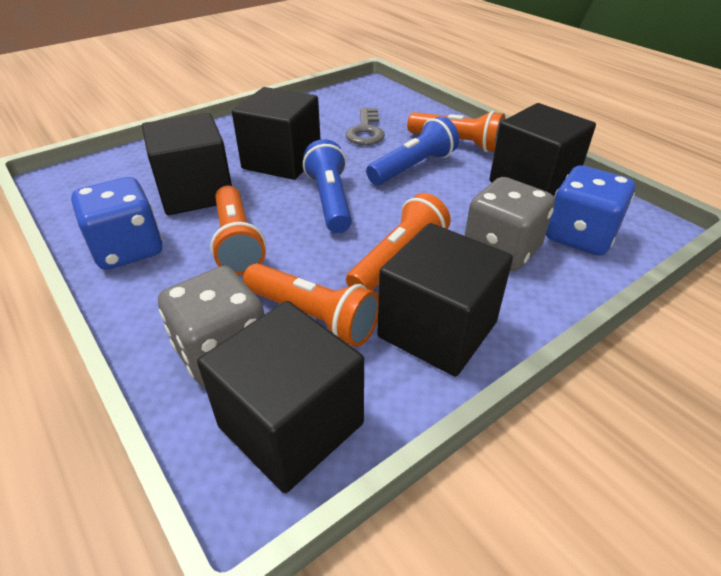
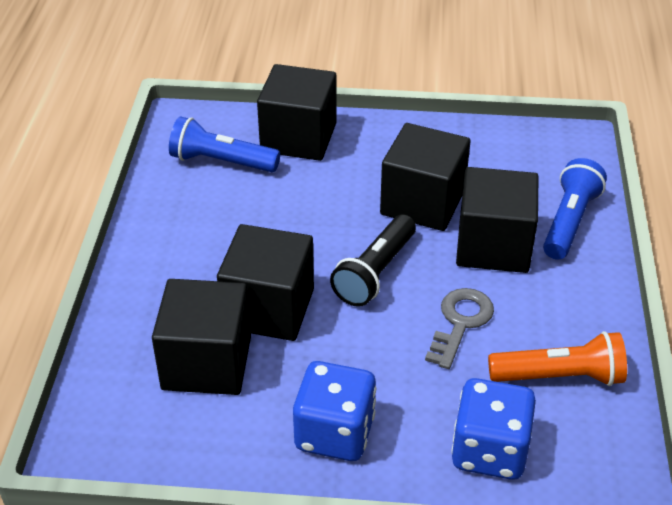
black flashlight: none = 0 -> [330,214,416,307] = 1
grey dice: [158,266,265,387] [465,177,555,271] = 2 -> none = 0
orange flashlight: [210,185,266,275] [243,263,379,347] [346,193,451,291] [407,111,506,152] = 4 -> [488,331,627,386] = 1

